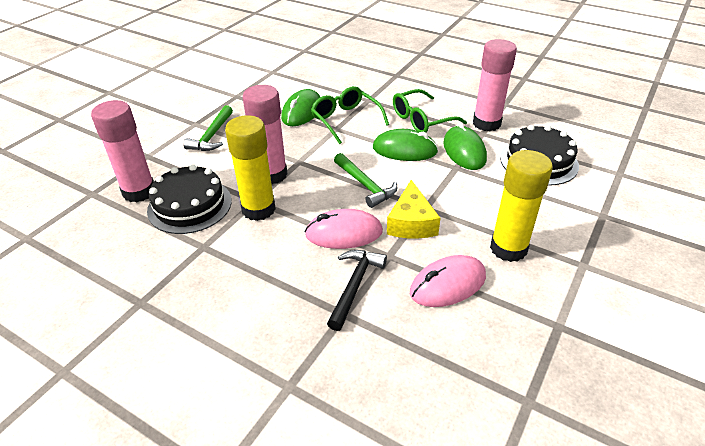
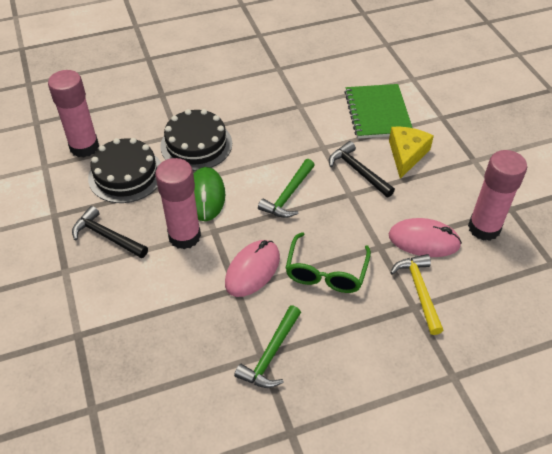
black hammer: [327,250,387,331] = 1 -> [72,206,148,258] [329,141,395,197] = 2
green glasses: [311,86,389,144] [393,89,467,132] = 2 -> [286,232,371,293] = 1
green mouse: [281,89,320,126] [373,129,438,161] [443,122,487,170] = 3 -> [193,167,226,221] = 1
green notebook: none = 0 -> [344,84,412,139] = 1
yellow glue stick: [225,115,276,221] [490,150,553,262] = 2 -> none = 0
yellow hammer: none = 0 -> [390,254,443,335] = 1

